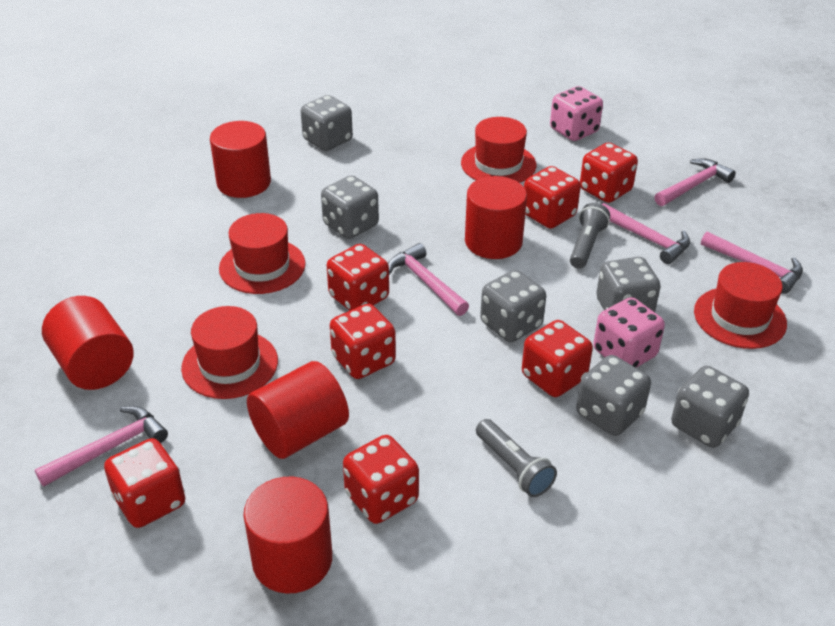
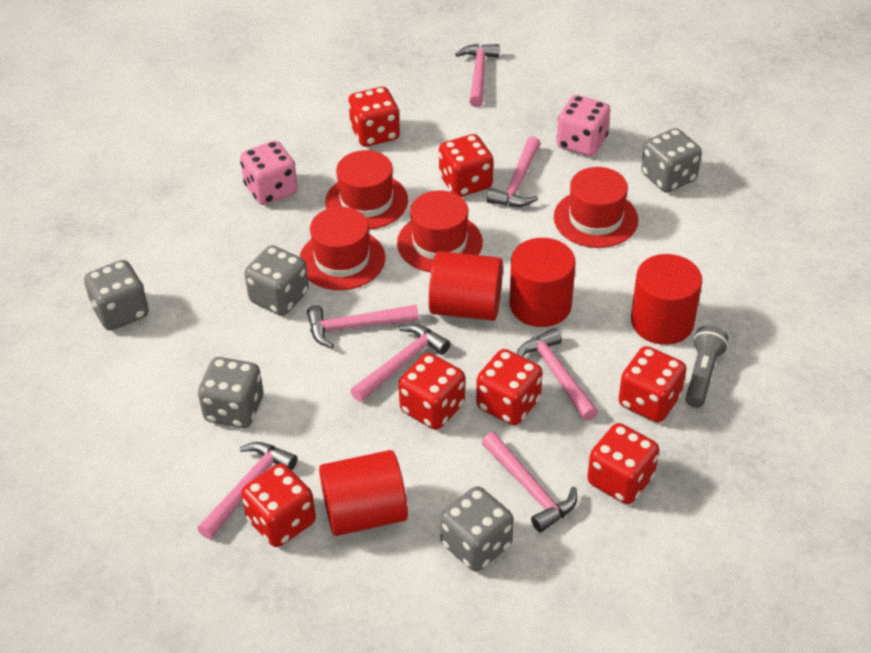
grey dice: [301,95,353,151] [321,175,379,239] [480,270,546,342] [576,355,651,436] [596,257,661,312] [671,366,749,448] = 6 -> [84,260,149,331] [198,357,264,428] [244,245,309,315] [440,486,513,572] [641,128,702,193] = 5
grey flashlight: [476,419,557,497] [570,203,610,268] = 2 -> [685,326,729,408] = 1
pink hammer: [35,406,168,487] [388,243,469,316] [602,203,690,264] [655,159,736,206] [701,232,803,294] = 5 -> [197,442,298,539] [307,305,419,348] [350,324,450,402] [455,44,500,107] [482,432,577,532] [487,137,541,207] [517,328,598,421] = 7
red cylinder: [42,296,134,390] [210,121,271,198] [243,477,332,594] [247,361,349,459] [465,176,527,259] = 5 -> [319,450,408,536] [429,251,503,321] [510,238,576,327] [631,254,702,345] = 4

